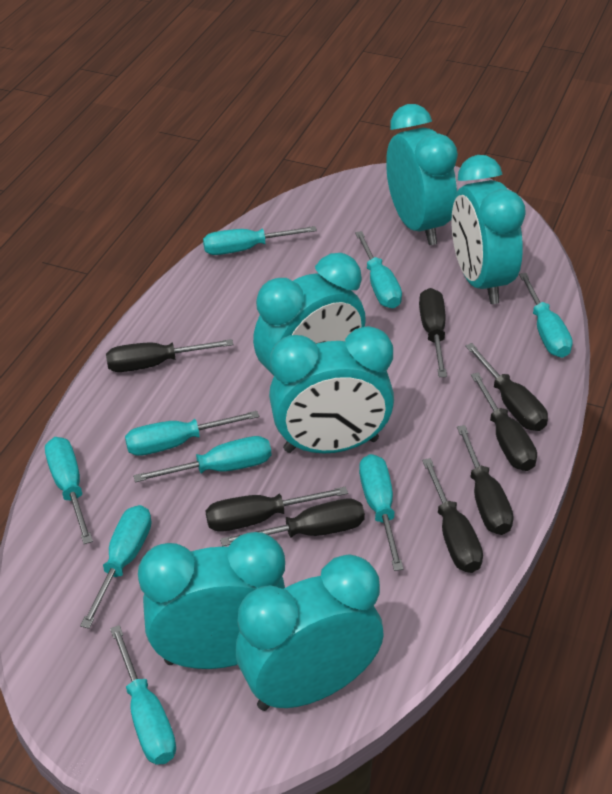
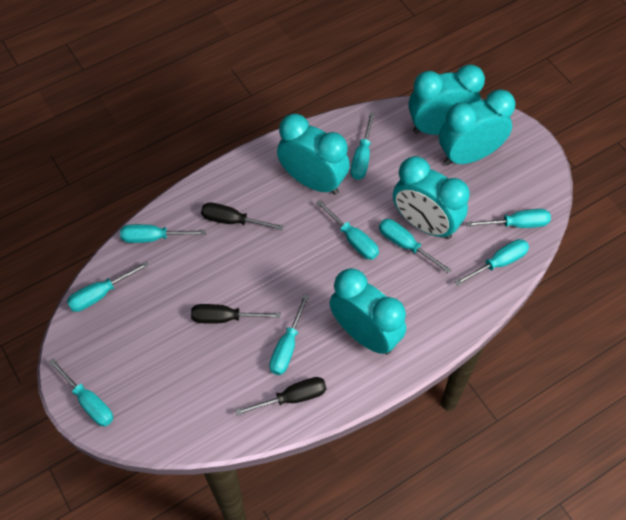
black screwdriver: [106,339,234,372] [205,487,348,532] [220,499,365,546] [419,288,447,377] [422,458,483,573] [457,425,514,535] [465,343,548,431] [471,373,537,471] = 8 -> [191,304,281,324] [201,202,284,230] [235,377,326,416] = 3
turquoise clock: [138,532,285,669] [236,554,384,711] [253,253,366,376] [269,326,394,453] [386,104,458,245] [451,155,526,304] = 6 -> [277,113,350,195] [329,268,406,355] [393,156,470,239] [409,64,485,135] [439,89,515,166] = 5

